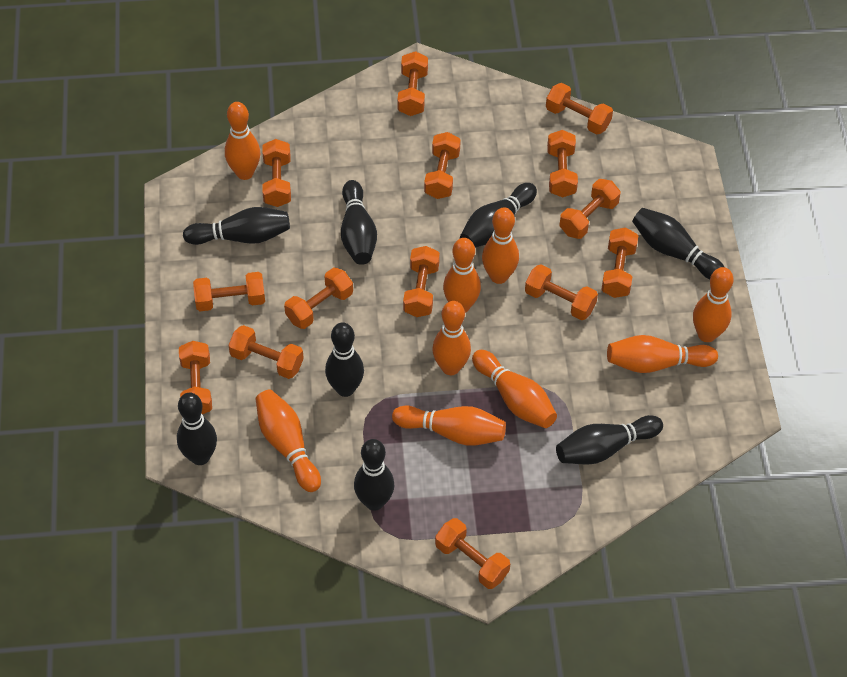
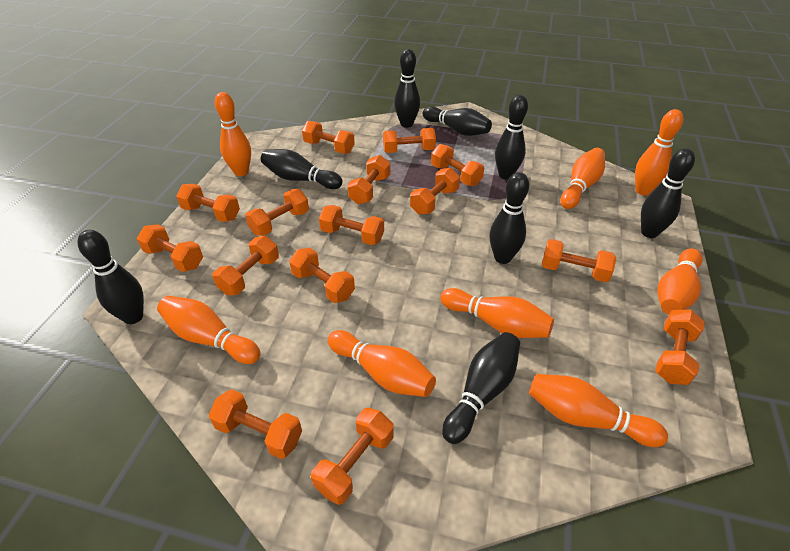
orange bowling pin: [225,102,260,180] [255,389,321,492] [392,406,506,446] [432,301,471,375] [443,238,481,313] [472,350,557,428] [482,207,519,284] [607,335,718,373] [693,267,734,342] = 9 -> [157,296,261,364] [215,92,251,176] [328,330,436,397] [440,288,554,338] [529,374,668,447] [560,148,605,209] [635,109,683,195] [657,248,703,315] = 8
orange dumbbell: [179,341,212,414] [193,272,265,311] [228,325,304,379] [262,139,291,207] [284,267,353,329] [397,51,428,116] [403,246,440,317] [424,132,461,199] [435,518,510,589] [525,264,598,320] [546,83,613,134] [547,130,578,197] [559,179,621,239] [601,227,638,298] = 14 -> [137,224,203,272] [176,184,240,222] [209,389,302,459] [212,236,279,295] [245,189,309,236] [289,248,355,303] [302,121,355,154] [311,408,394,505] [319,205,384,245] [347,155,390,204] [383,128,436,153] [410,168,460,215] [431,144,484,186] [542,239,616,282] [655,310,705,385] = 15

